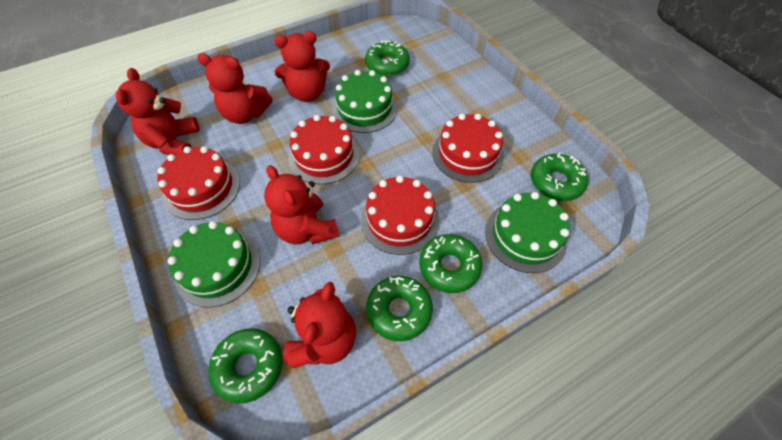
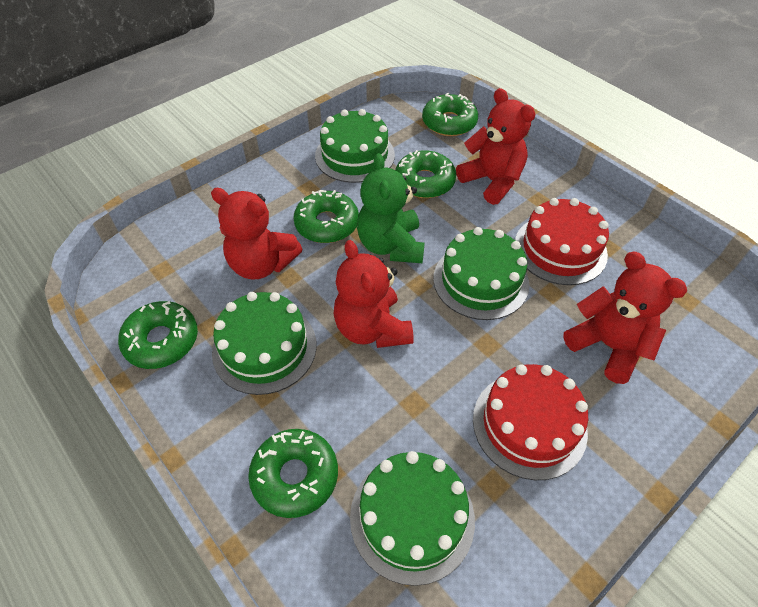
green cake: [168,221,260,308] [332,70,398,133] [485,192,570,273] = 3 -> [212,292,316,395] [315,109,395,183] [350,451,475,586] [433,227,529,320] = 4
green teddy bear: none = 0 -> [357,153,425,263] = 1
red cake: [157,146,240,220] [288,115,360,185] [361,176,439,255] [433,114,504,183] = 4 -> [473,364,588,480] [515,198,609,285] = 2
red teddy bear: [116,68,199,155] [197,53,273,124] [264,165,340,245] [274,31,330,102] [284,282,356,368] = 5 -> [211,188,302,279] [333,240,414,348] [456,88,536,205] [563,251,687,384] = 4

